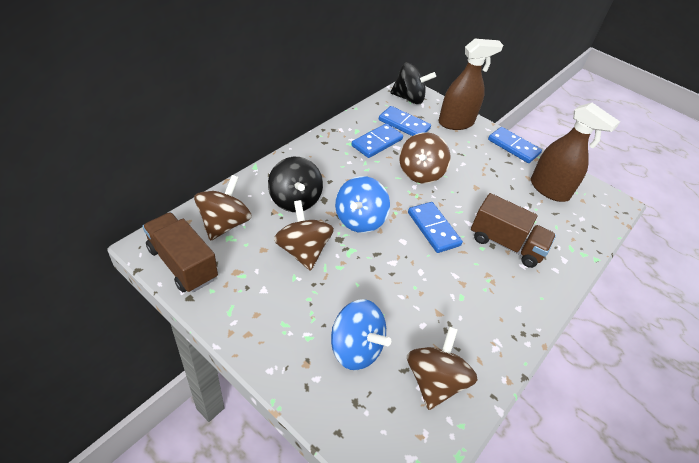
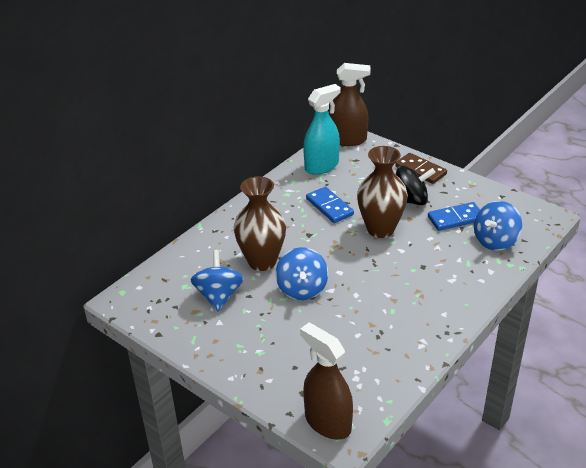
black spinning top: [268,157,323,212] [390,63,436,104] = 2 -> [396,165,436,205] = 1
blue domino: [351,123,403,158] [379,106,431,136] [408,202,463,253] [488,127,542,163] = 4 -> [306,187,354,223] [428,202,480,231] = 2
blue spinning top: [331,299,391,370] [335,176,390,233] = 2 -> [191,250,244,311] [275,247,328,300] [474,201,522,251] = 3
brown domino: none = 0 -> [395,153,447,184] = 1
brown spinning top: [194,175,252,241] [274,200,334,271] [400,132,450,183] [407,327,478,410] = 4 -> none = 0
brown truck: [142,212,218,292] [471,193,556,268] = 2 -> none = 0
brown vase: none = 0 -> [234,176,286,271] [357,146,408,238] = 2
turquoise spray bottle: none = 0 -> [303,84,341,175] = 1

